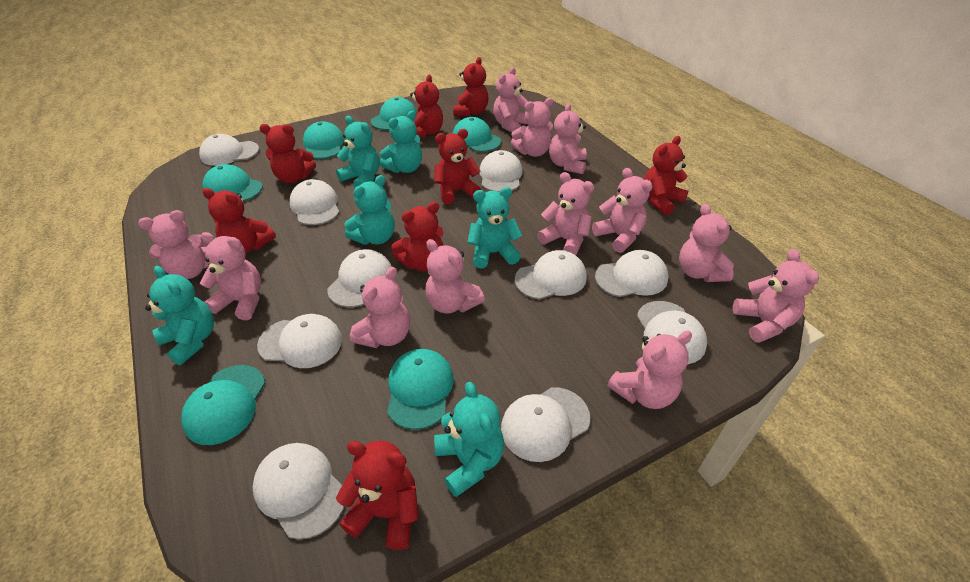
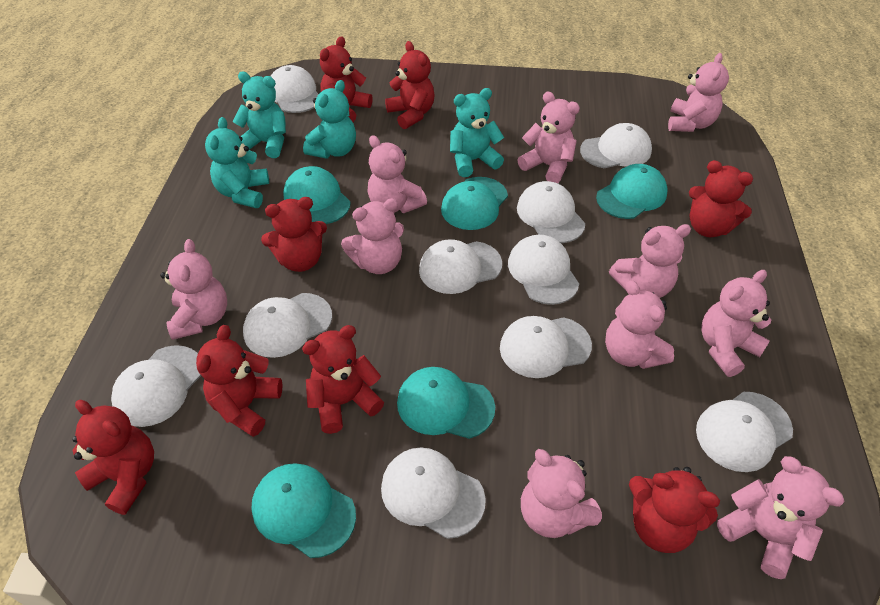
pink teddy bear: [138,210,209,279] [200,232,261,320] [350,267,410,348] [426,239,485,314] [493,67,528,132] [510,98,554,157] [537,172,594,255] [549,103,587,174] [592,168,653,253] [607,331,692,409] [679,204,734,282] [733,249,819,343] = 12 -> [160,239,227,340] [341,198,404,274] [368,135,427,213] [518,92,580,183] [521,449,602,538] [605,280,674,369] [609,224,691,298] [668,53,729,132] [701,270,771,377] [717,456,845,579] = 10
turquoise cap: [181,365,265,445] [202,164,263,201] [303,121,344,159] [371,97,417,130] [387,349,454,430] [453,117,501,152] = 6 -> [251,463,356,558] [283,166,351,224] [397,367,495,439] [441,177,508,230] [596,164,668,219] = 5
turquoise teddy bear: [145,266,214,365] [336,116,380,188] [344,175,395,245] [380,111,422,173] [434,382,504,497] [467,187,523,268] = 6 -> [205,117,269,208] [233,72,286,158] [303,80,356,159] [450,88,504,177] = 4

